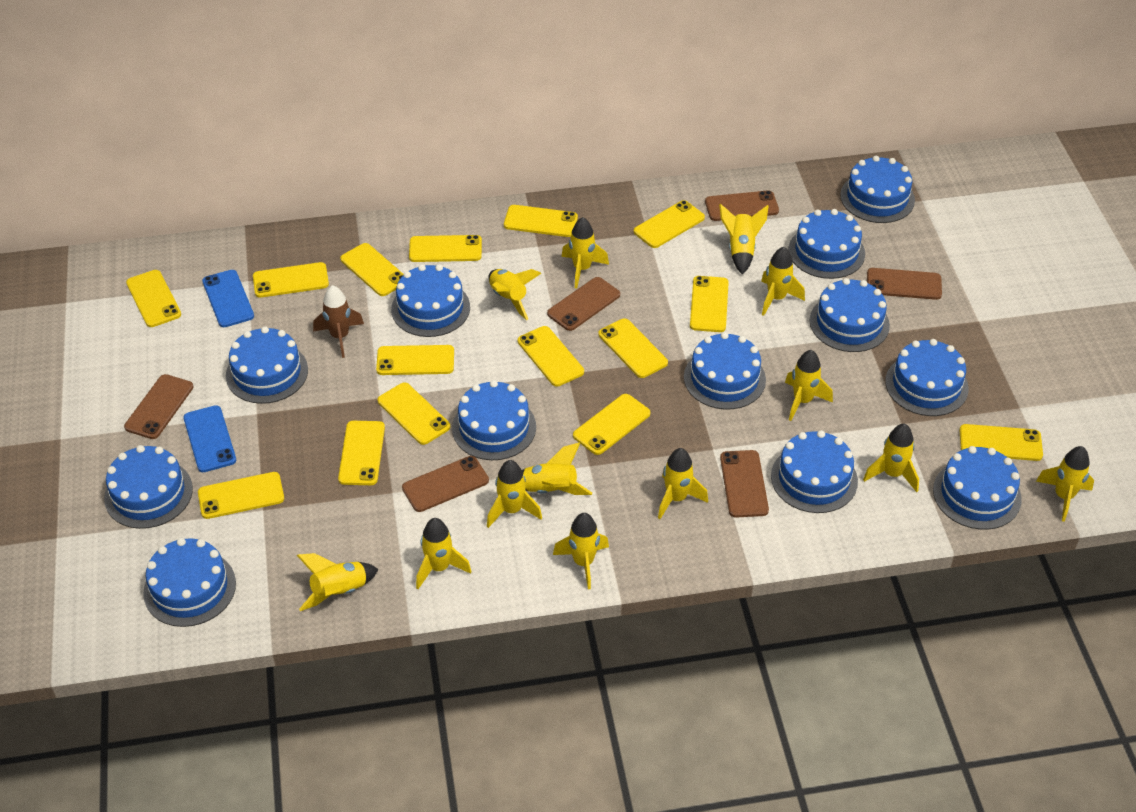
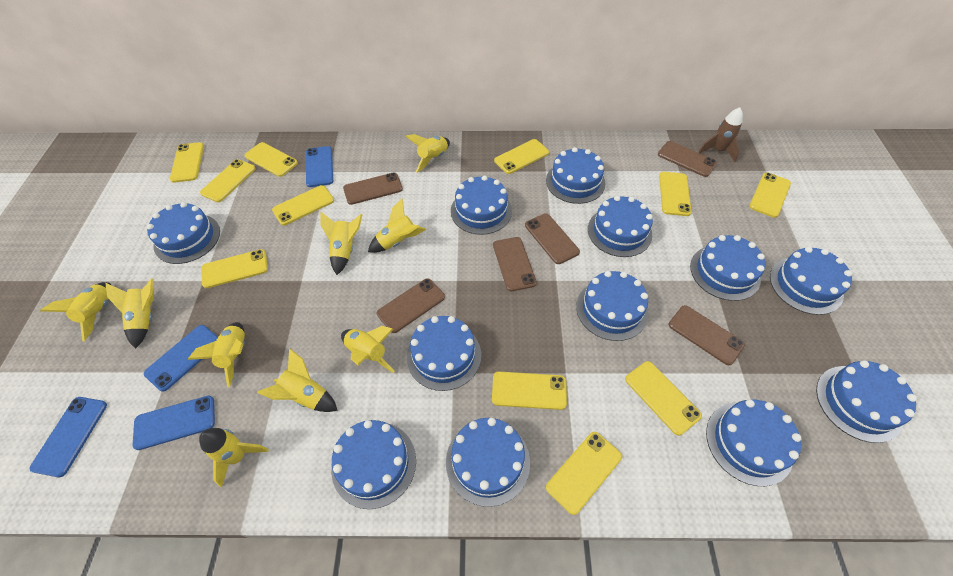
blue phone: [183,405,236,472] [202,270,254,327] = 2 -> [29,397,107,477] [133,396,215,450] [144,325,218,392] [306,146,333,187] = 4
yellow phone: [126,270,181,327] [198,472,284,519] [253,262,329,298] [338,421,385,485] [340,243,404,296] [376,345,454,375] [378,382,451,445] [409,235,482,262] [504,205,578,237] [518,326,584,387] [573,394,650,455] [598,318,668,378] [634,200,705,248] [690,276,729,332] [959,424,1043,461] = 15 -> [170,142,204,183] [200,159,256,202] [201,249,268,288] [244,142,298,177] [272,185,334,226] [492,371,567,410] [494,139,549,174] [546,432,622,515] [625,361,702,436] [659,172,692,216] [749,173,791,218] = 11
yellow rocket: [297,553,378,611] [416,518,472,589] [487,460,542,528] [488,269,541,320] [522,443,592,495] [553,513,609,589] [561,217,609,288] [658,448,708,519] [719,204,768,275] [761,247,805,316] [785,350,833,421] [863,423,919,492] [1036,446,1094,522] = 13 -> [40,282,111,341] [105,278,154,349] [188,322,245,387] [199,428,268,487] [257,349,338,412] [320,212,362,275] [341,326,395,373] [368,198,426,253] [405,134,450,173] = 9

